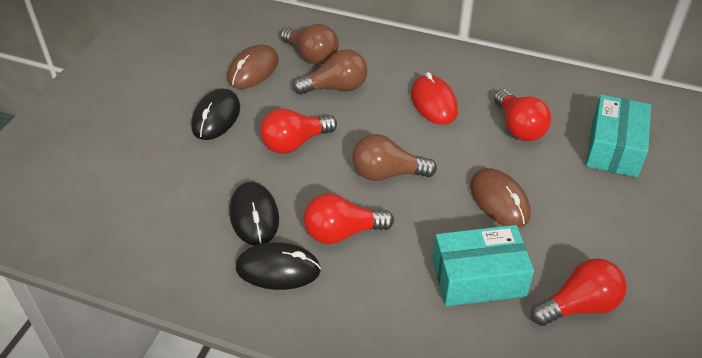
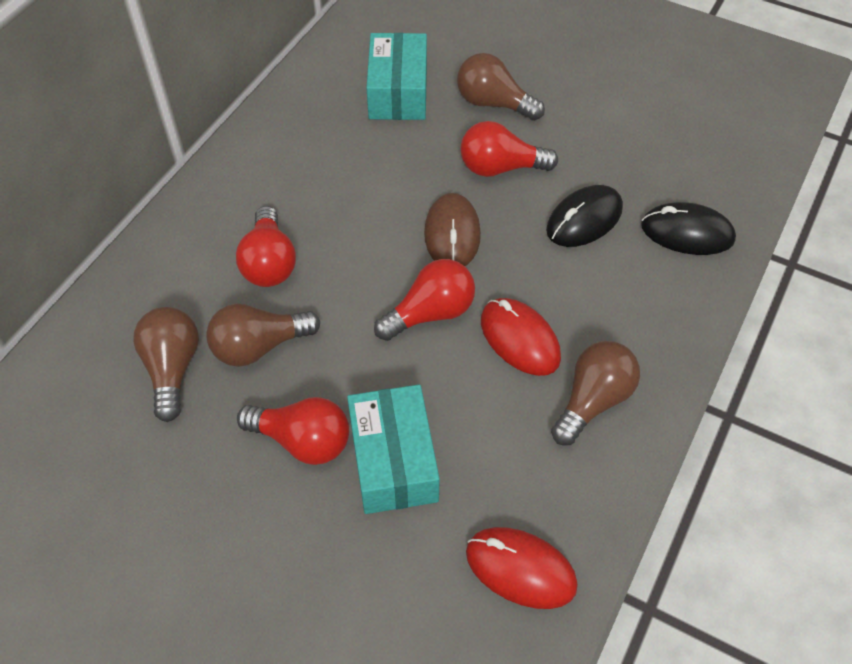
black mouse: [191,89,240,140] [229,182,279,245] [236,242,321,290] = 3 -> [546,185,623,247] [641,202,736,255] = 2
brown light bulb: [281,24,339,65] [293,49,367,94] [352,134,437,181] = 3 -> [133,307,199,422] [206,303,320,367] [457,53,545,121] [551,341,640,446] = 4
brown mouse: [228,45,279,89] [470,168,530,227] = 2 -> [424,193,481,266] = 1
red mouse: [411,72,458,125] = 1 -> [466,527,578,609] [481,298,561,376] = 2

